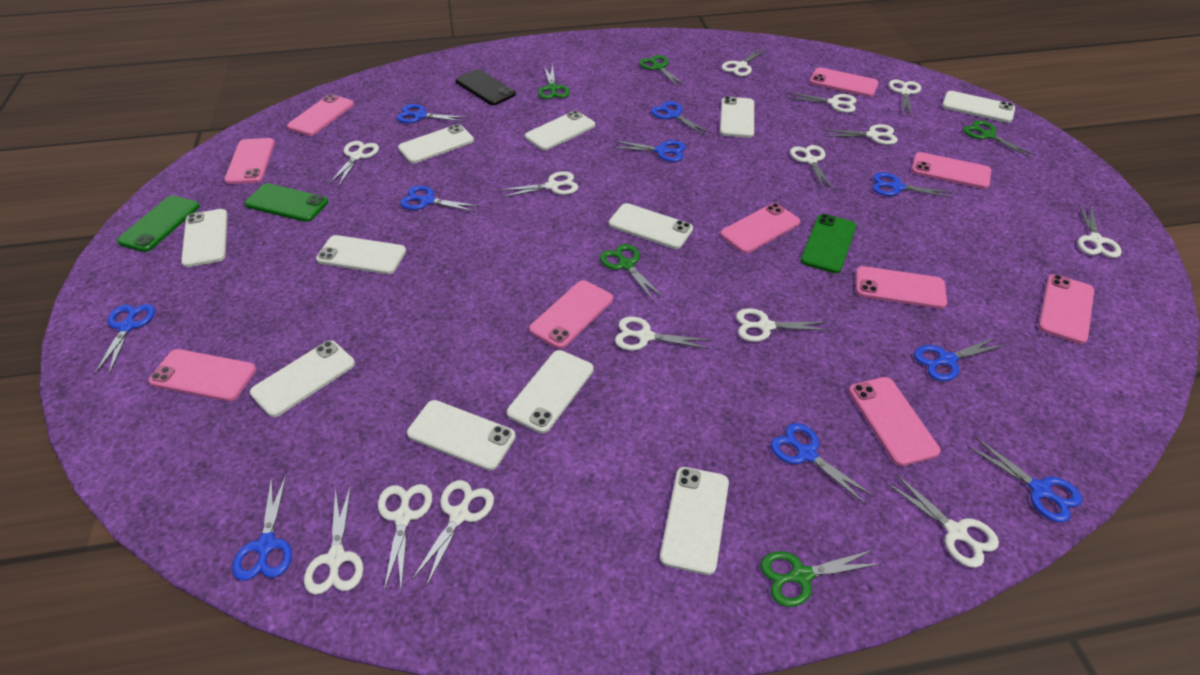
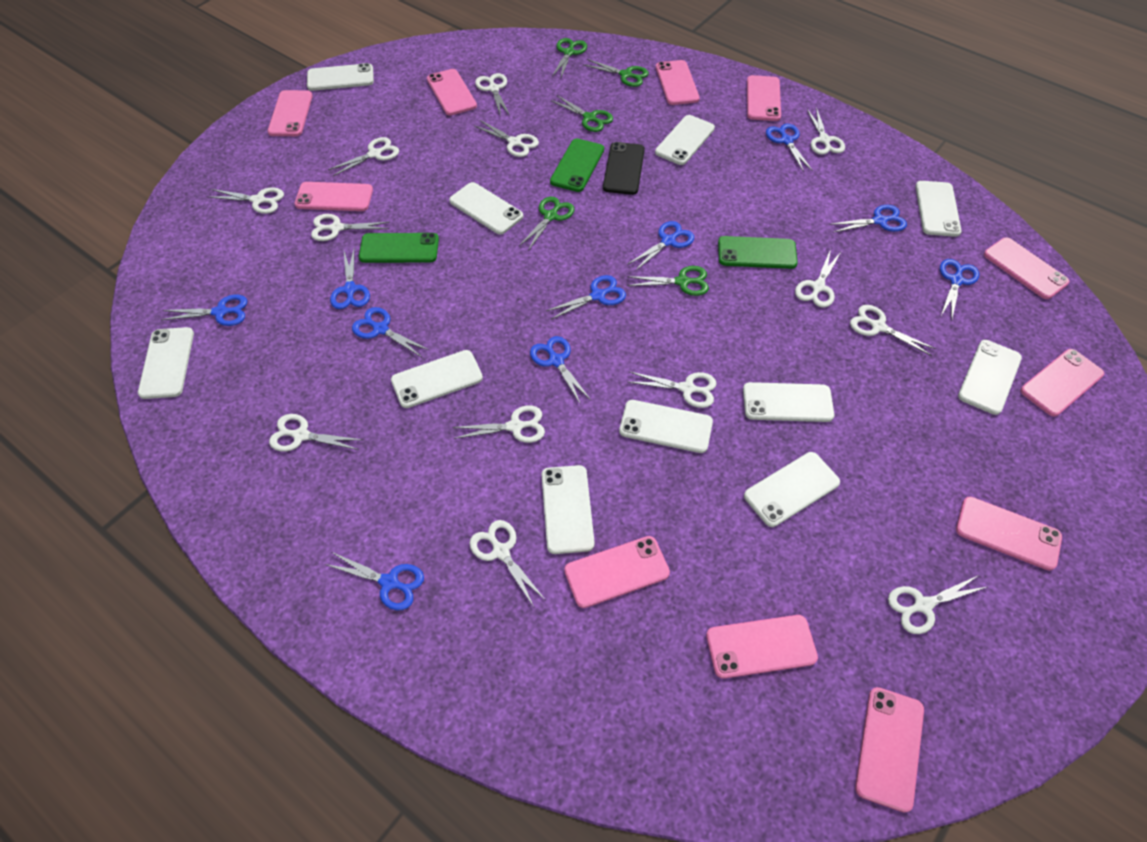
pink phone: [149,349,256,401] [224,138,275,184] [287,94,354,136] [529,280,613,349] [720,203,800,253] [810,67,879,97] [849,377,941,466] [856,266,947,309] [912,152,991,189] [1038,274,1094,344] = 10 -> [268,90,313,136] [295,182,373,211] [427,69,477,115] [564,536,670,608] [656,60,700,105] [706,615,818,679] [747,75,781,121] [855,687,924,812] [956,497,1062,571] [984,237,1069,299] [1021,349,1104,417] = 11
white scissors: [304,485,363,595] [329,141,379,186] [378,484,432,591] [412,480,494,587] [500,171,578,198] [615,316,709,351] [721,47,767,77] [736,308,831,342] [788,92,857,113] [790,145,834,190] [824,124,898,145] [886,473,999,568] [889,79,921,116] [1077,205,1122,258] = 14 -> [208,187,284,214] [269,414,363,452] [311,214,390,241] [328,137,399,176] [452,405,545,443] [469,520,545,607] [474,120,539,157] [475,73,510,117] [628,372,717,408] [795,249,841,308] [807,107,845,155] [850,305,936,356] [888,575,987,634] = 13

